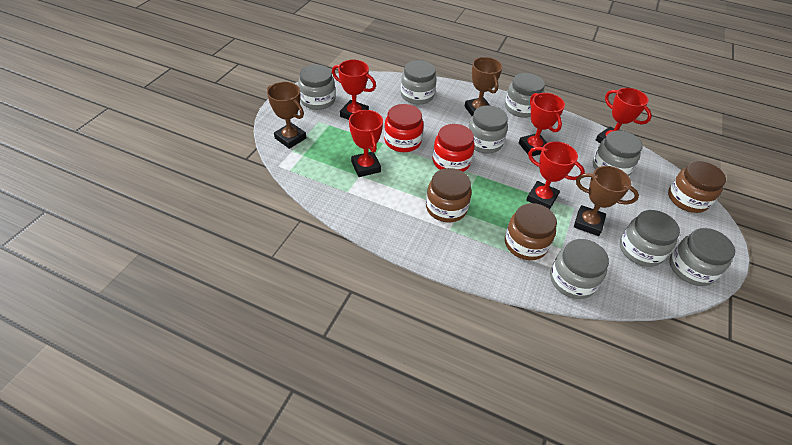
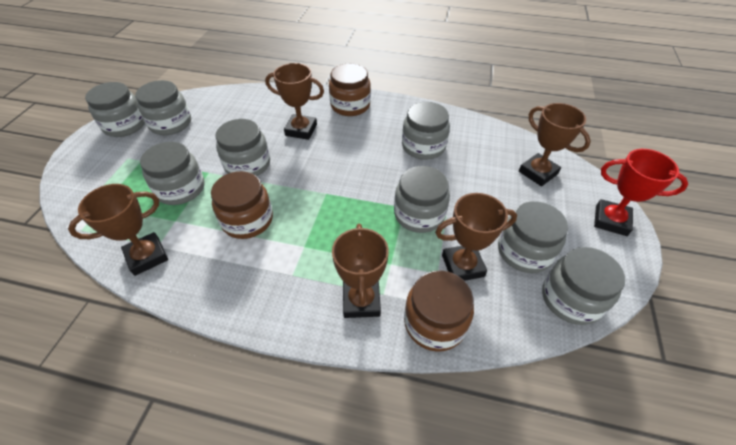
brown trophy: [267,82,306,149] [465,57,502,116] [574,166,639,236] = 3 -> [68,184,168,276] [265,63,324,140] [332,224,389,318] [435,193,517,281] [519,103,591,186] = 5
red jar: [384,104,424,152] [433,124,475,172] = 2 -> none = 0
red trophy: [332,60,376,120] [349,110,383,177] [519,93,565,156] [526,141,585,209] [596,88,652,143] = 5 -> [594,149,688,236] = 1

